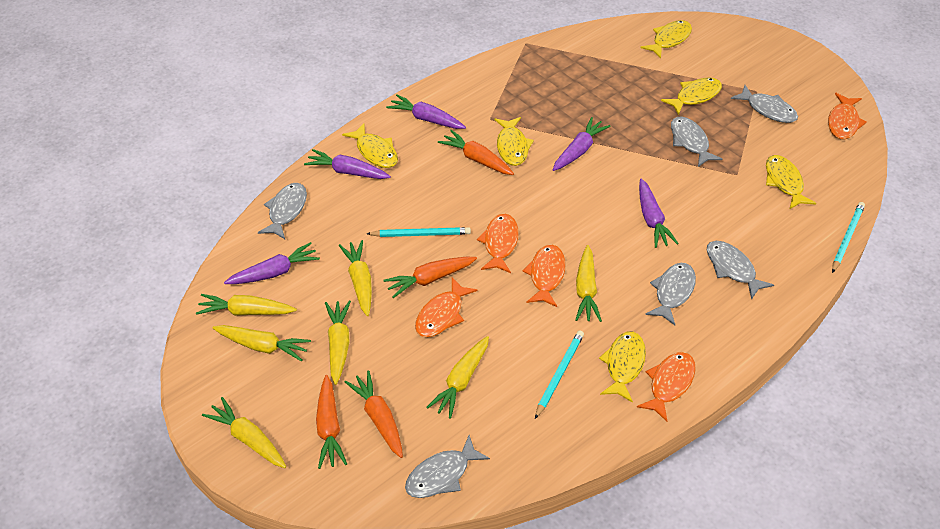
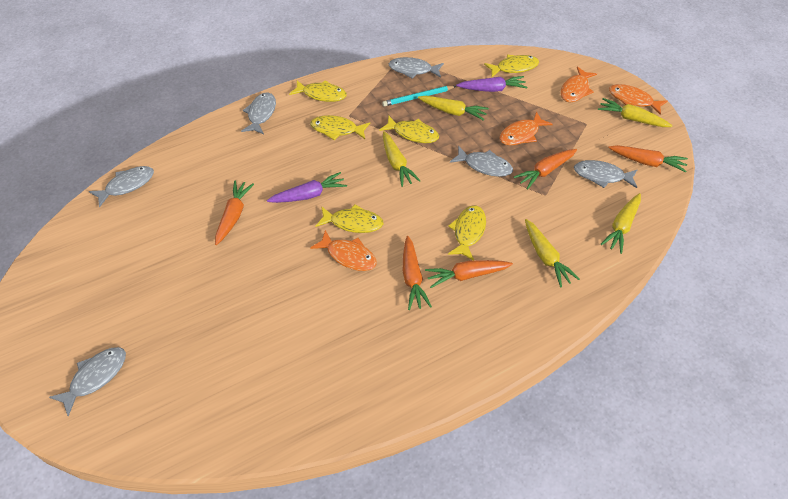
orange carrot: [316,375,347,469] [345,371,403,458] [383,257,477,298] [438,130,514,175] = 4 -> [215,181,254,245] [403,236,432,310] [425,260,513,288] [514,149,577,190] [608,145,688,172] = 5
orange fish: [415,277,477,337] [477,214,519,273] [523,244,566,307] [637,352,696,422] [828,93,867,139] = 5 -> [310,230,377,271] [500,112,553,146] [560,67,597,103] [609,84,667,115] = 4
purple carrot: [224,242,320,284] [304,149,391,179] [386,94,466,129] [553,117,610,171] [639,179,679,248] = 5 -> [267,172,347,203] [456,76,527,92] = 2
turquoise pencil: [367,227,471,237] [535,331,584,419] [832,202,865,273] = 3 -> [382,86,456,106] = 1
yellow carrot: [196,294,297,316] [202,397,286,468] [212,325,311,361] [325,300,351,385] [339,240,372,316] [426,336,489,419] [575,245,602,322] = 7 -> [383,131,421,187] [418,96,489,121] [525,219,580,287] [598,98,672,127] [601,193,641,254] = 5

